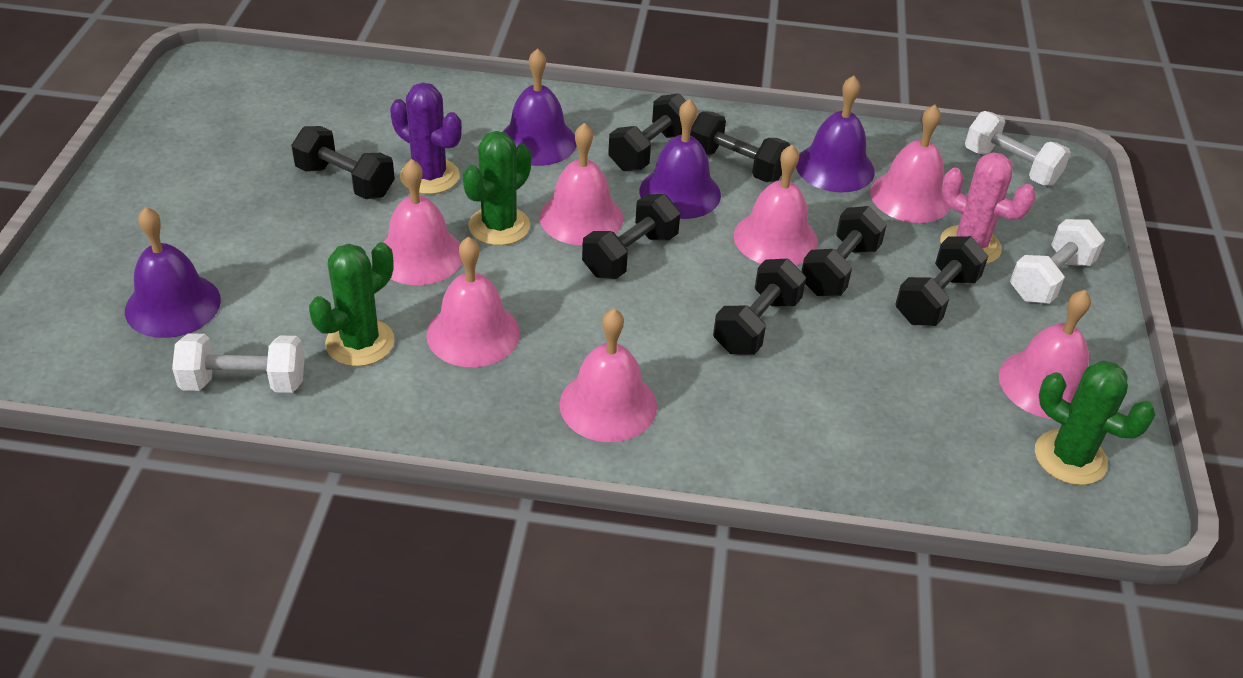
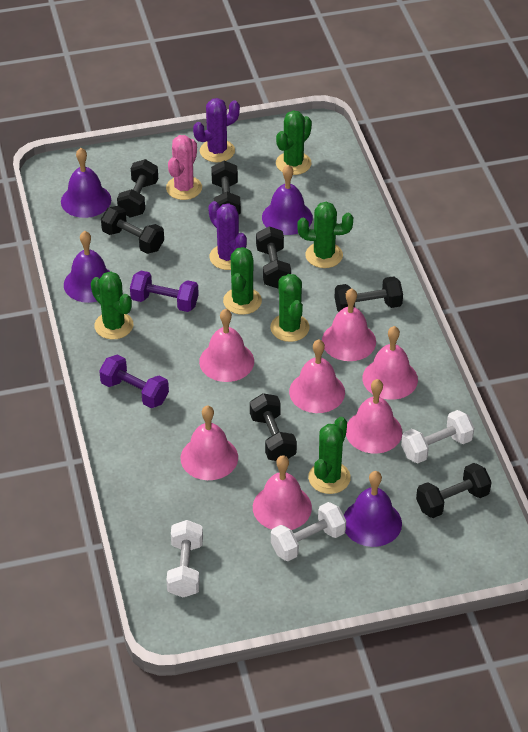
green cactus: [309,242,395,367] [463,131,531,246] [1035,360,1156,485] = 3 -> [91,271,133,340] [223,247,262,315] [270,274,310,342] [276,110,312,175] [297,202,353,268] [308,417,351,494] = 6
purple cactus: [390,83,462,194] = 1 -> [193,98,240,162] [209,201,247,270] = 2
purple dumbbell: none = 0 -> [99,355,169,408] [130,271,199,312] = 2

